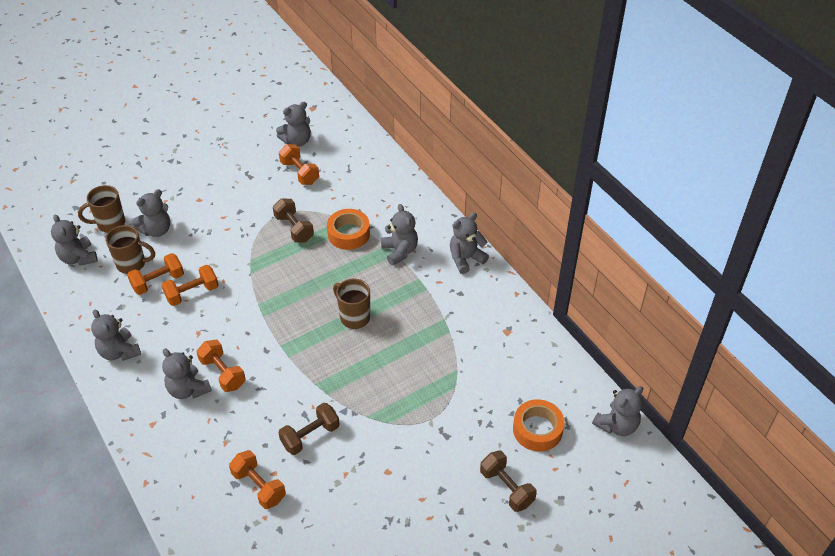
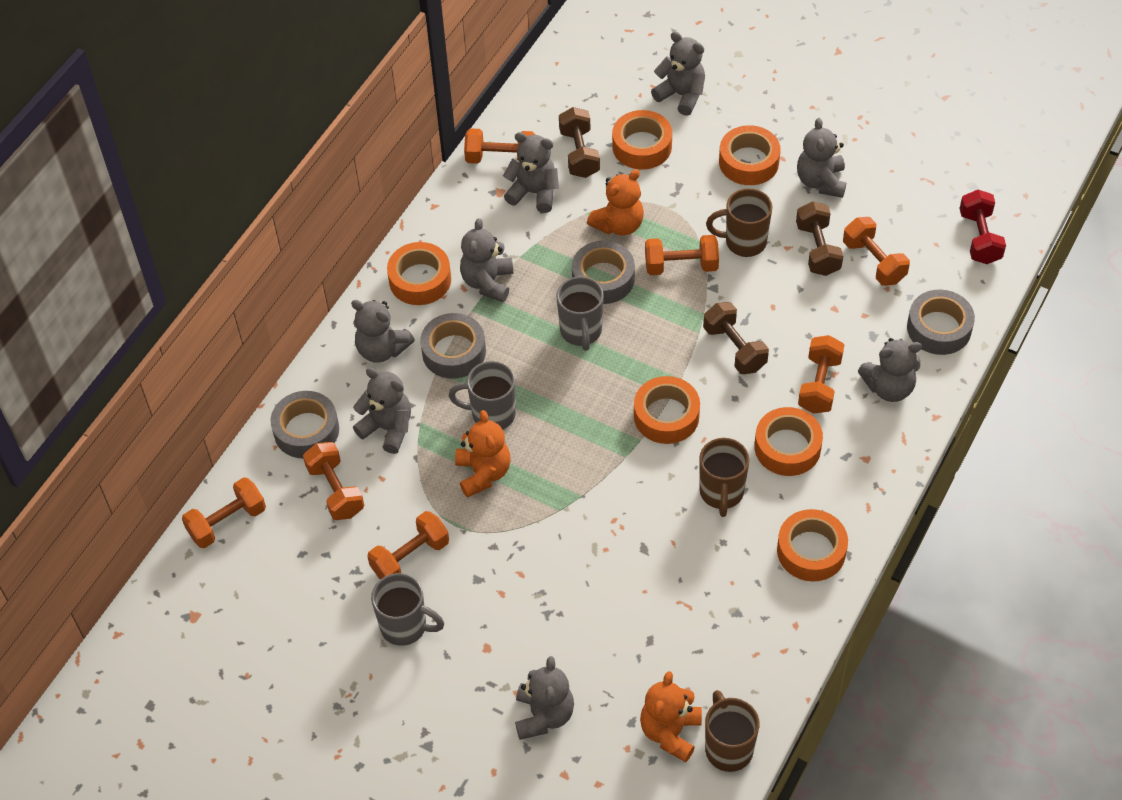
grey mug: none = 0 -> [371,573,444,646] [449,361,516,430] [557,276,604,351] = 3
grey tape: none = 0 -> [271,391,339,458] [420,313,486,379] [572,241,635,304] [907,290,975,355] = 4
orange dumbbell: [127,253,184,295] [162,265,219,306] [196,340,246,392] [229,450,286,509] [279,144,319,185] = 5 -> [182,477,266,548] [303,442,364,520] [367,511,449,579] [464,128,535,164] [645,235,719,275] [798,335,844,414] [843,217,910,286] = 7
orange tape: [327,209,370,250] [513,399,565,451] = 2 -> [387,242,451,305] [612,110,672,170] [634,376,700,444] [719,125,781,185] [754,407,823,476] [777,509,848,582] = 6
orange teddy bear: none = 0 -> [455,410,511,498] [587,169,644,235] [640,671,702,762] = 3
red dumbbell: none = 0 -> [959,190,1006,264] = 1

